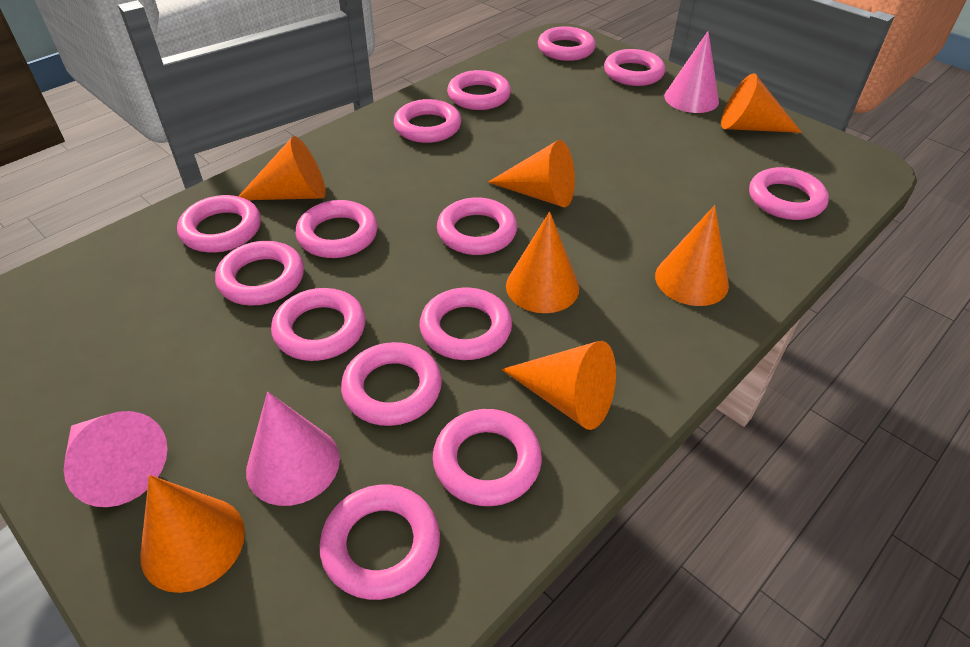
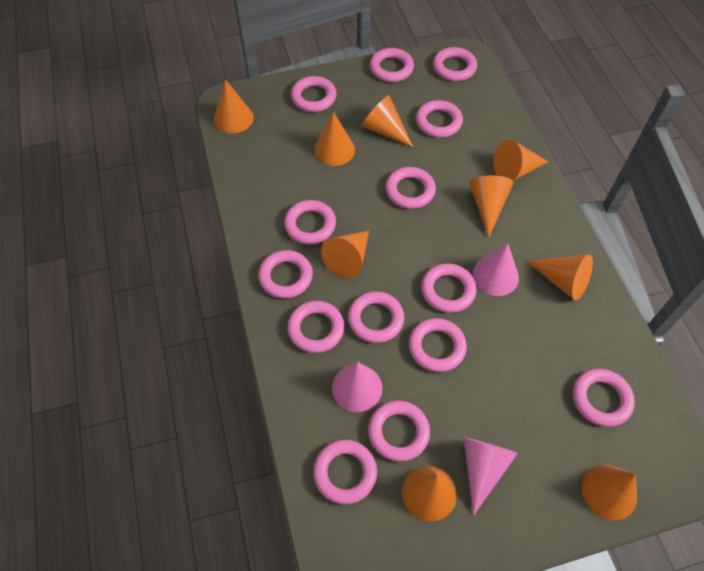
orange cone: [140,475,245,593] [238,136,326,200] [488,140,575,207] [501,341,616,430] [506,211,579,313] [655,205,729,306] [721,73,802,133] = 7 -> [214,80,254,134] [314,112,355,166] [321,231,369,279] [361,95,413,147] [402,466,457,522] [469,175,514,237] [493,139,548,181] [526,254,593,300] [582,465,637,520] = 9

